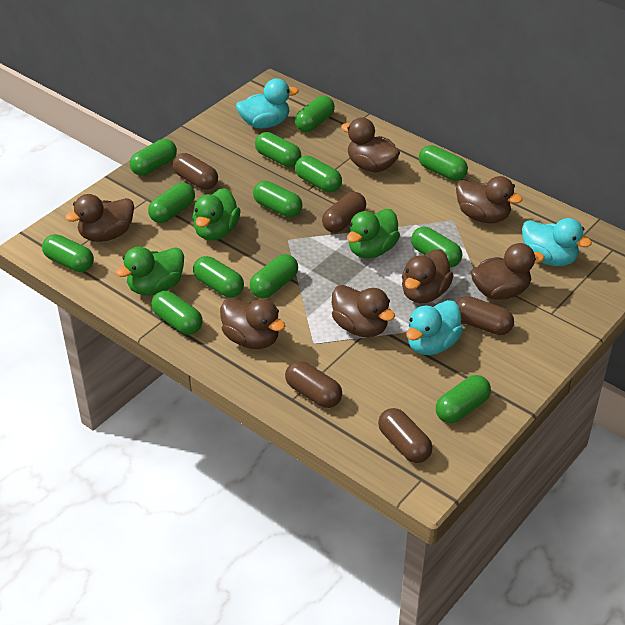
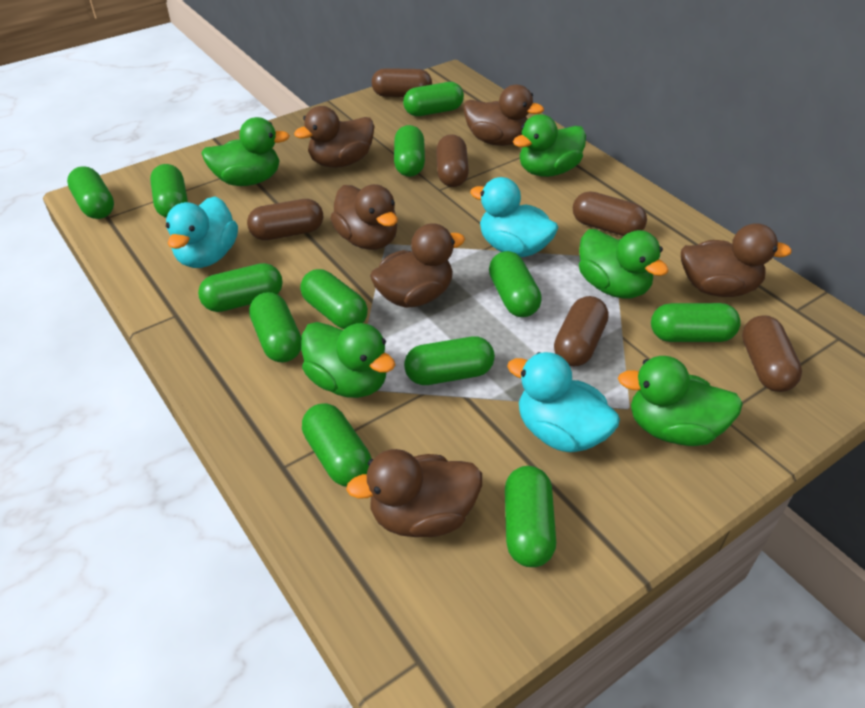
brown capsule: [173,153,218,190] [285,361,342,408] [322,192,366,233] [378,408,433,463] [456,296,514,335] = 5 -> [247,199,323,240] [372,68,432,97] [436,134,469,187] [554,296,609,366] [573,191,647,236] [742,315,802,392] = 6
brown duck: [65,194,134,242] [220,298,285,349] [332,285,395,337] [341,117,400,172] [402,249,453,303] [456,176,522,223] [471,243,545,300] = 7 -> [294,106,375,167] [330,184,398,250] [346,449,482,537] [370,223,465,308] [463,85,544,146] [681,223,792,297] = 6
green capsule: [42,234,94,272] [130,139,177,176] [148,183,195,223] [151,291,203,335] [193,256,244,298] [250,254,298,298] [253,181,303,217] [255,132,302,167] [295,96,335,132] [295,156,342,193] [411,227,462,268] [419,145,468,181] [436,375,491,423] = 13 -> [67,166,114,219] [150,164,188,218] [198,263,283,312] [249,292,301,362] [300,269,368,329] [302,403,372,487] [394,125,425,177] [403,82,464,116] [404,336,495,385] [489,251,542,317] [505,466,556,567] [651,303,741,342] = 12
green duck: [116,246,184,295] [192,188,241,241] [347,209,400,258] = 3 -> [201,117,290,186] [301,322,395,398] [513,114,586,177] [579,229,669,299] [618,356,743,446] = 5

